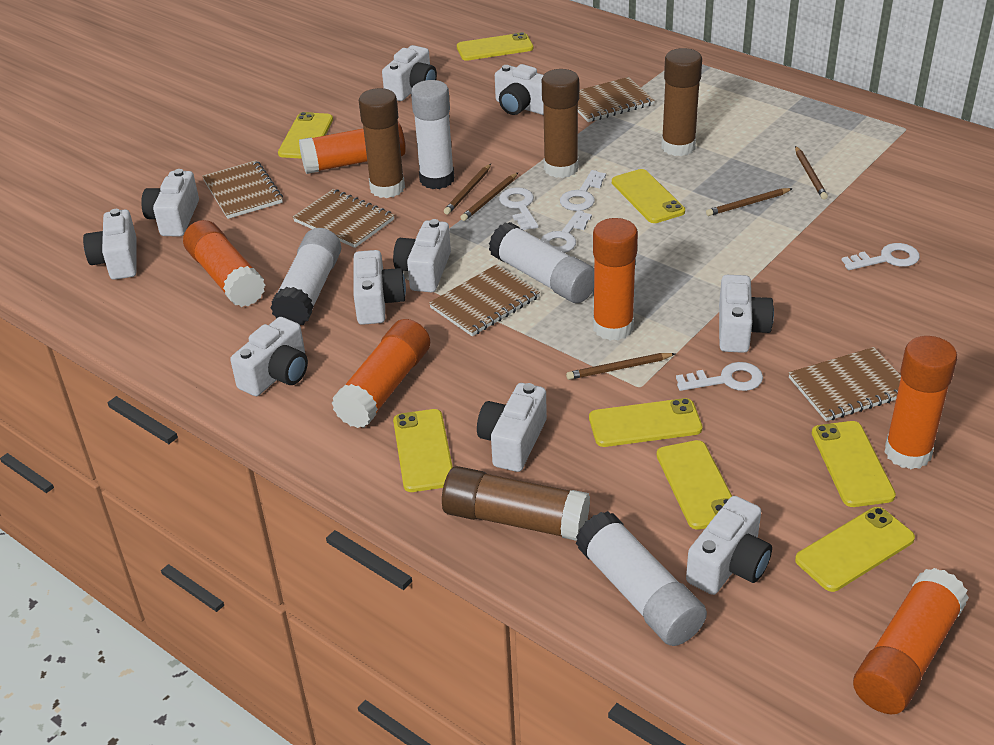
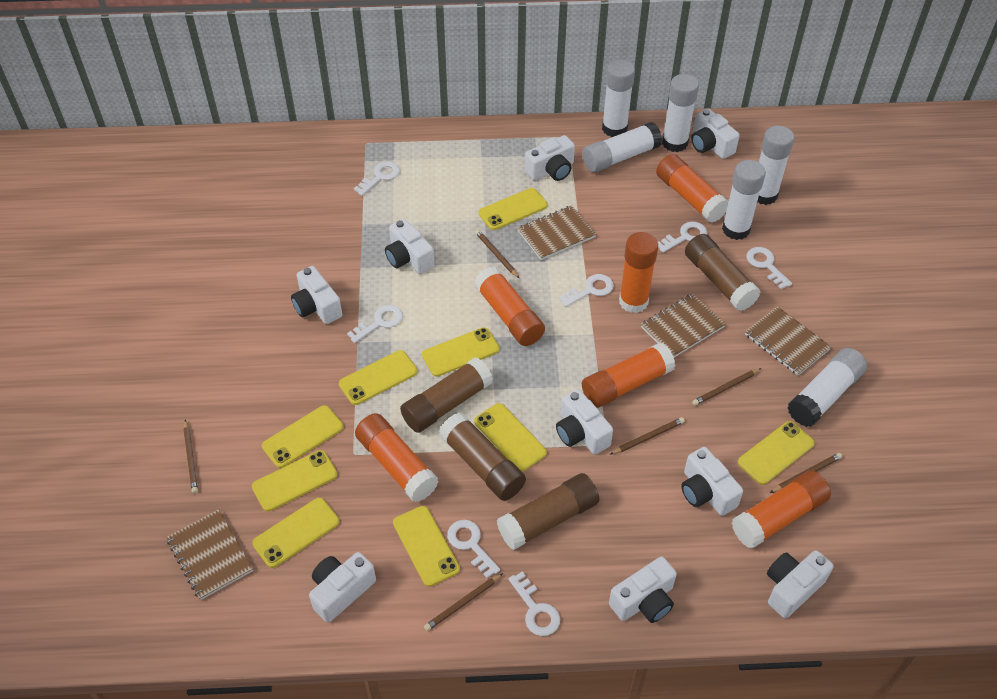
brown notebook: [202,160,283,219] [293,189,394,248] [429,264,540,336] [578,77,655,122] [789,347,901,421] = 5 -> [166,509,253,600] [517,206,596,260] [641,294,726,357] [745,306,832,376] = 4
brown pencil: [444,164,491,215] [460,173,518,221] [566,353,676,380] [706,188,793,216] [795,146,828,200] = 5 -> [183,420,198,493] [424,573,503,631] [475,229,520,279] [609,417,685,455] [692,368,761,406] [770,453,842,493] = 6
white camera: [83,209,137,280] [141,169,199,236] [230,317,308,396] [353,250,406,325] [382,45,437,101] [393,219,451,293] [477,383,547,472] [495,64,544,115] [686,496,772,595] [719,275,774,353] = 10 -> [291,266,342,324] [309,552,376,623] [385,219,435,274] [525,135,575,181] [556,389,613,455] [609,557,677,623] [681,447,743,516] [691,109,740,159] [767,550,834,618] = 9
white glue stick: [270,228,341,325] [411,80,454,189] [489,222,594,303] [576,511,707,646] = 4 -> [582,122,662,173] [602,60,635,137] [662,74,699,152] [722,160,766,240] [757,126,794,205] [787,348,867,427] = 6
white key: [499,187,538,230] [541,210,592,253] [560,170,606,211] [676,362,763,391] [842,243,920,270] = 5 -> [347,305,403,343] [354,161,400,196] [447,520,500,578] [508,571,560,636] [559,274,614,307] [658,222,707,253] [746,247,792,289] = 7
yellow phone: [278,112,333,159] [393,409,453,492] [457,32,533,61] [589,398,702,447] [612,169,685,223] [657,440,732,530] [795,507,915,592] [812,421,896,507] = 8 -> [252,450,337,511] [252,498,339,568] [262,405,343,468] [339,350,418,405] [393,506,460,587] [422,327,500,377] [474,403,547,471] [479,188,548,230] [738,421,815,485] = 9

